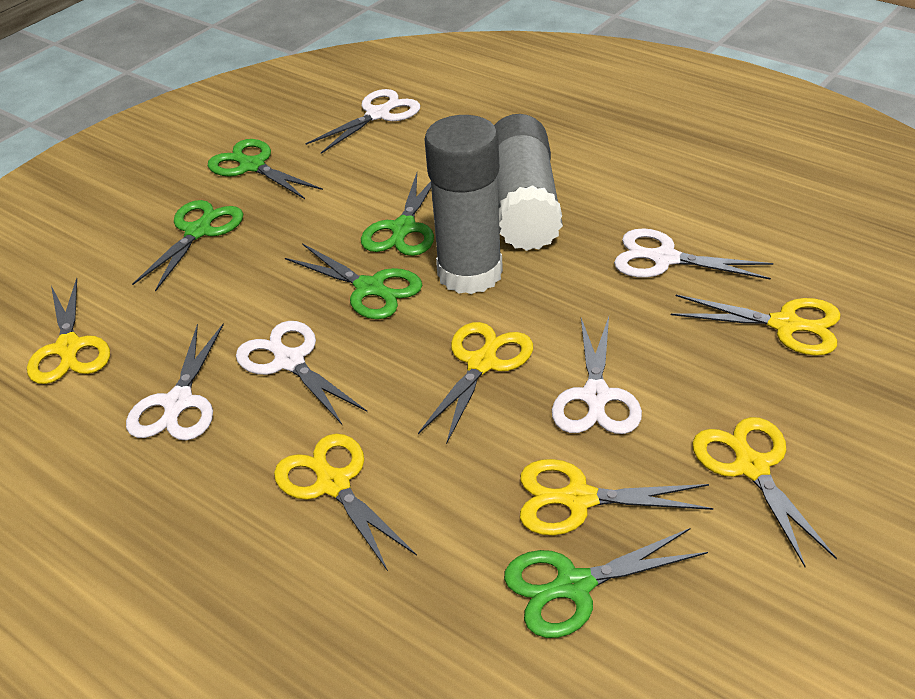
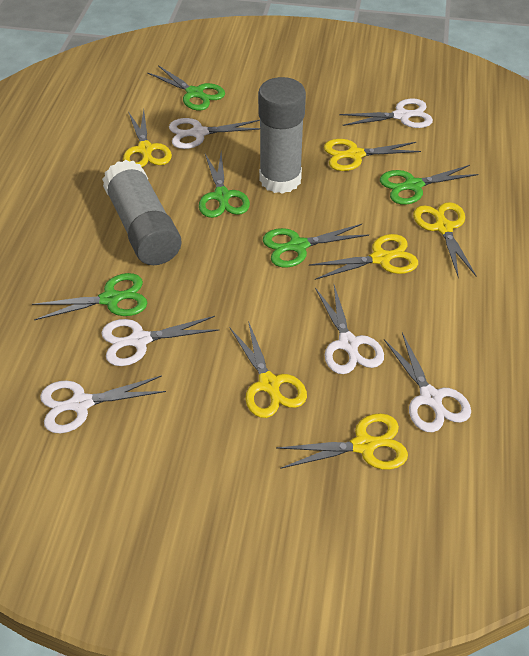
white scissors: [126,323,224,440] [236,321,367,424] [306,89,420,154] [552,317,642,434] [614,228,773,280] = 5 -> [40,375,166,433] [101,316,220,366] [169,118,260,149] [315,285,384,374] [339,98,433,128] [384,333,471,432] = 6

